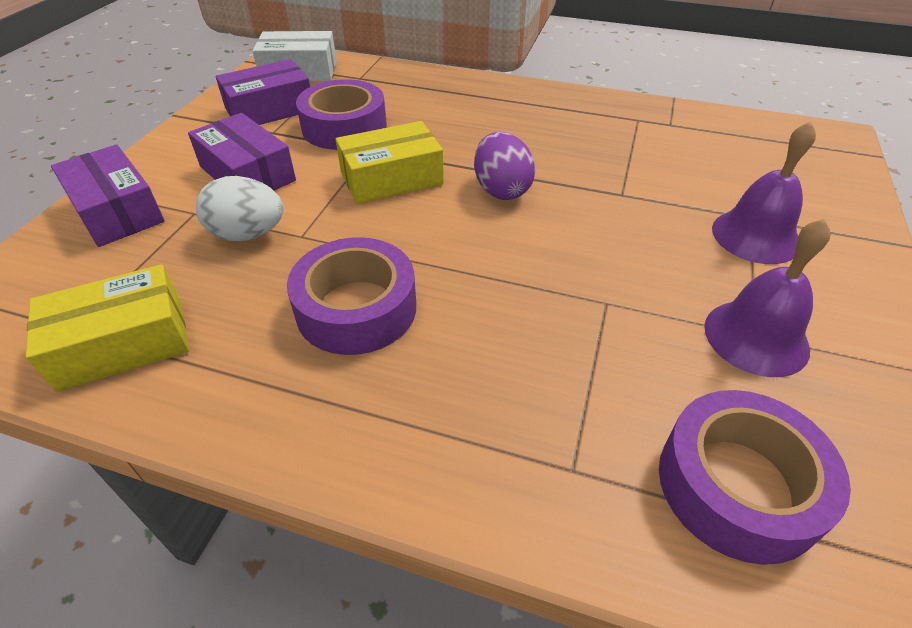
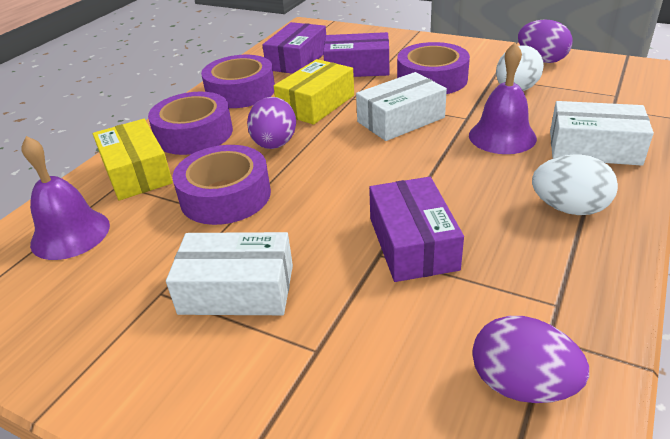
purple egg: [474,132,536,200] = 1 -> [247,97,296,149] [472,316,589,403] [518,19,572,63] = 3
purple tape: [287,237,416,355] [296,79,387,150] [659,390,851,565] = 3 -> [148,92,233,155] [172,145,271,225] [201,55,275,108] [397,42,470,94] = 4
white box: [252,31,337,81] = 1 -> [166,232,293,315] [356,72,447,141] [550,101,654,166] = 3
white egg: [196,176,284,241] = 1 -> [496,46,544,91] [532,154,618,215] = 2

